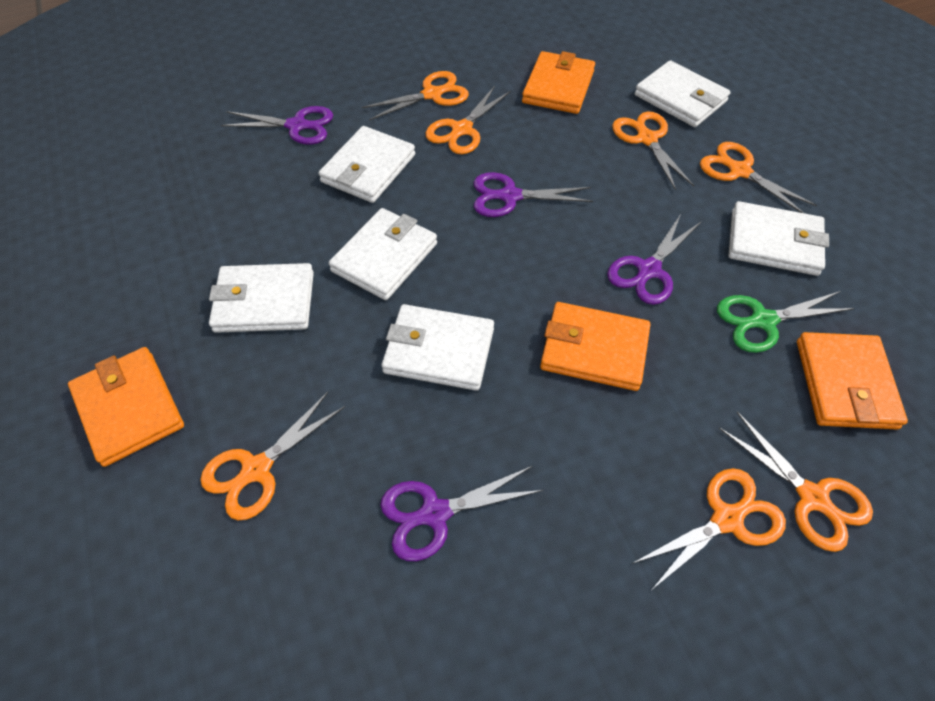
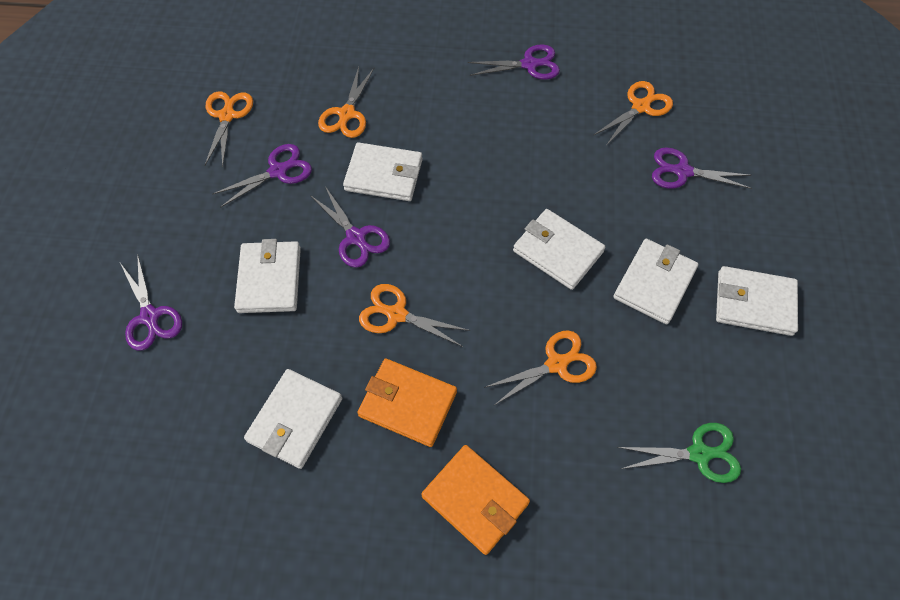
orange scissors: [200,392,345,520] [362,71,469,121] [425,86,511,154] [612,111,694,190] [632,468,786,589] [700,142,817,213] [719,412,873,552] = 7 -> [205,91,253,167] [318,67,374,138] [359,284,470,347] [484,330,597,405] [594,81,673,146] = 5
orange wallet: [68,347,184,467] [522,51,595,114] [540,302,651,391] [797,332,908,430] = 4 -> [357,359,457,447] [421,445,530,555] = 2
purple scissors: [221,106,333,145] [380,466,543,561] [474,172,593,217] [607,214,702,305] = 4 -> [120,254,182,351] [212,144,312,208] [310,186,390,268] [468,45,560,80] [652,147,752,189] = 5

